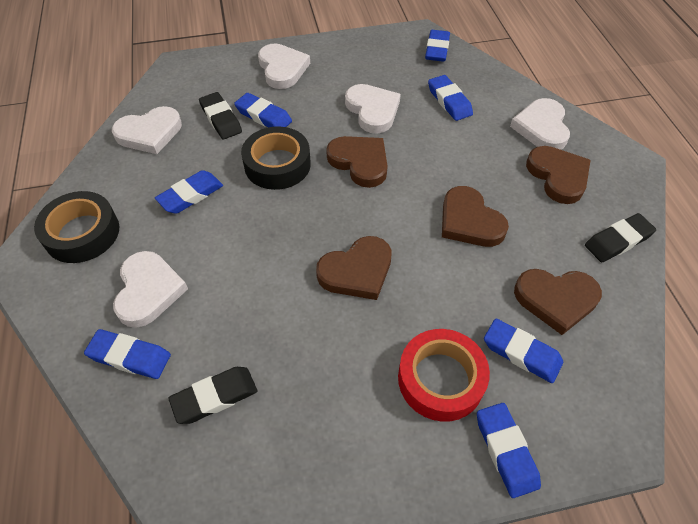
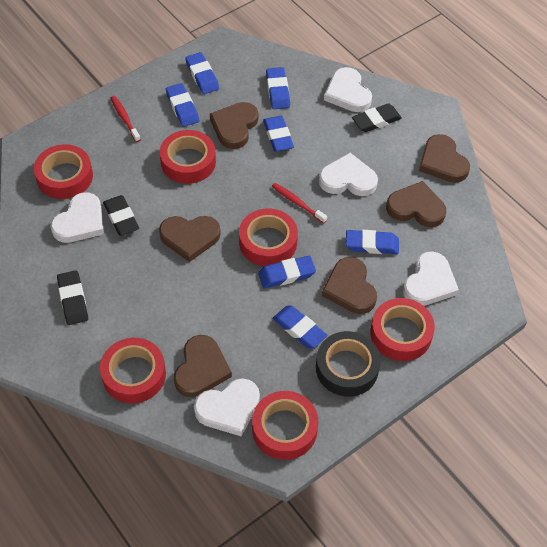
black tape: [34,191,120,263] [241,126,311,190] = 2 -> [316,331,381,397] = 1
brown heart: [316,236,392,300] [326,136,388,188] [442,186,509,247] [514,269,602,335] [526,146,590,204] = 5 -> [159,216,221,262] [174,335,232,397] [210,102,258,149] [322,257,377,314] [386,181,446,227] [419,134,470,183] = 6
red tape: [398,329,490,422] = 1 -> [34,144,93,199] [100,338,166,403] [160,130,216,184] [239,209,298,266] [252,391,318,460] [370,298,435,361] = 6
red toothbrush: none = 0 -> [111,96,141,142] [272,183,327,223] = 2

